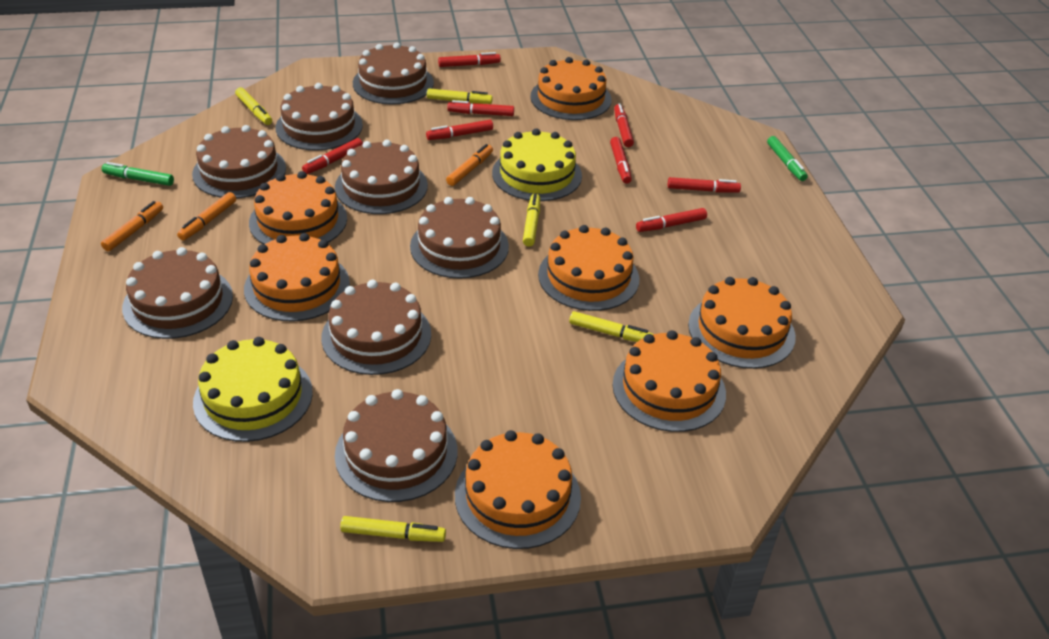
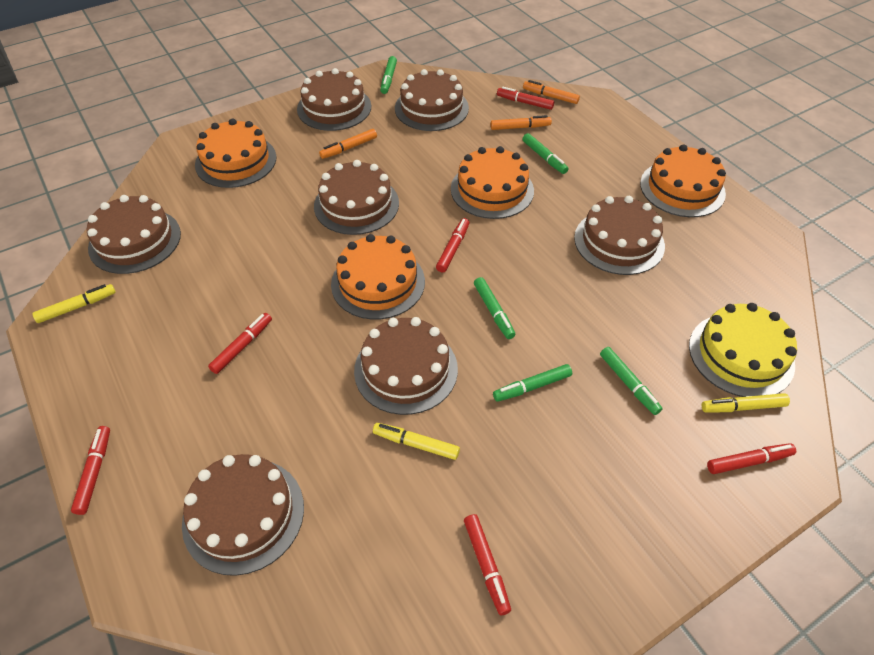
brown cake: [122,247,233,339] [192,125,286,198] [276,83,363,151] [321,280,431,375] [335,140,428,214] [335,389,458,502] [353,42,434,105] [410,197,509,279] = 8 -> [87,195,181,274] [182,454,304,576] [297,68,371,131] [314,160,399,235] [354,317,458,415] [395,69,469,131] [574,196,665,275] = 7
green marker: [102,162,174,186] [767,136,808,181] = 2 -> [380,56,397,94] [474,277,515,339] [493,364,572,402] [522,133,568,174] [600,347,663,415] = 5
orange cake: [244,233,350,322] [249,171,347,245] [455,430,581,549] [530,57,612,120] [538,225,639,311] [612,330,726,432] [688,277,796,369] = 7 -> [195,119,276,188] [331,234,425,319] [451,146,534,219] [640,144,726,217] = 4
red marker: [302,138,363,174] [426,120,493,140] [438,52,501,67] [447,100,514,116] [610,137,632,184] [614,103,634,147] [636,208,707,232] [668,177,741,193] = 8 -> [71,426,110,515] [208,313,272,374] [436,218,470,273] [464,514,511,615] [497,87,554,110] [707,443,796,474] = 6
yellow cake: [193,337,313,442] [492,129,582,201] = 2 -> [689,303,797,397] = 1
yellow marker: [235,87,272,125] [340,516,446,542] [427,88,493,104] [523,193,540,247] [569,311,653,342] = 5 -> [32,284,116,323] [373,423,460,460] [702,393,790,413] = 3

